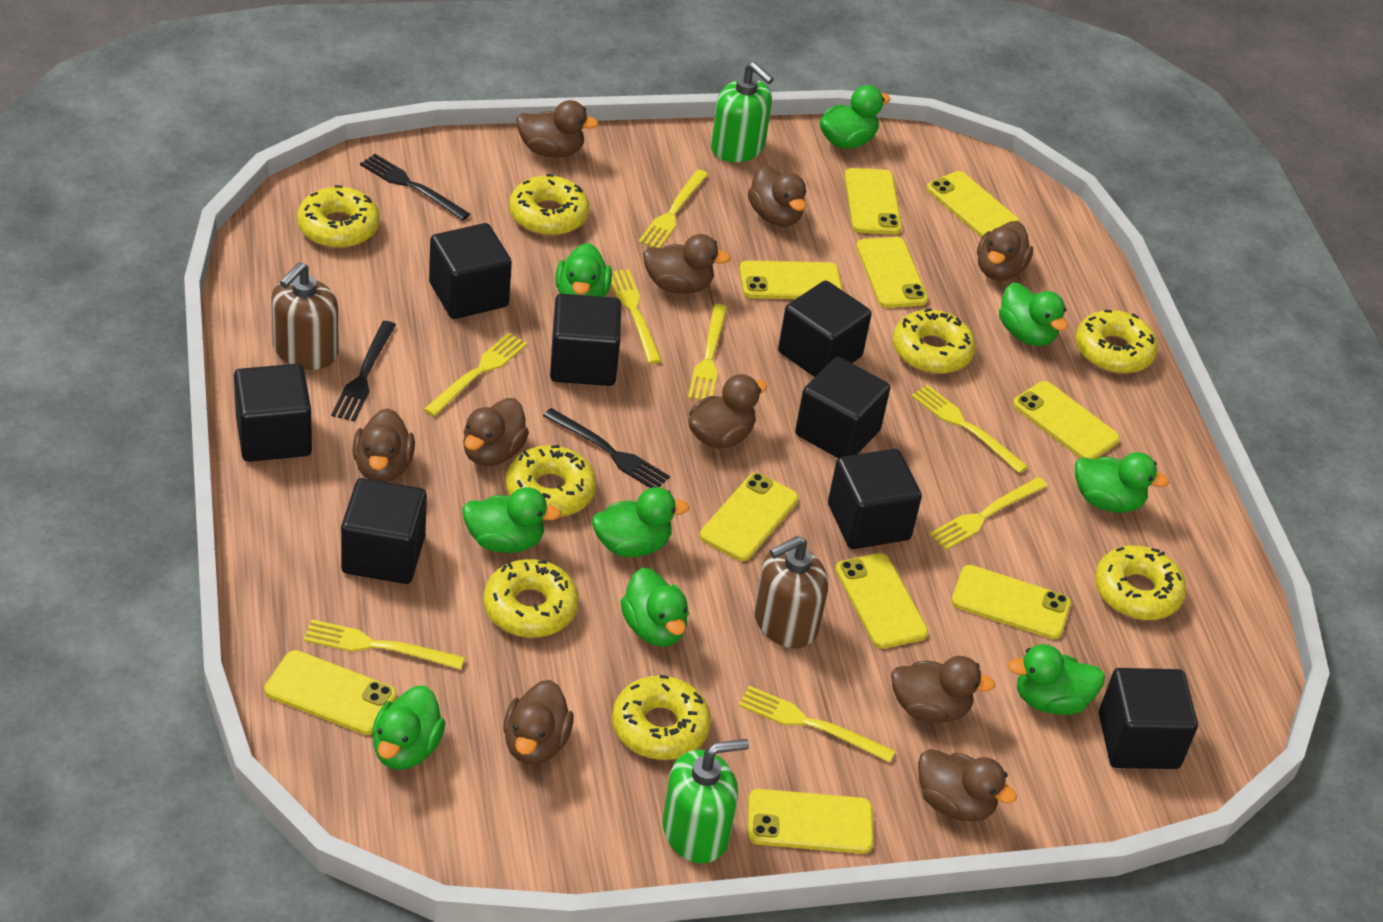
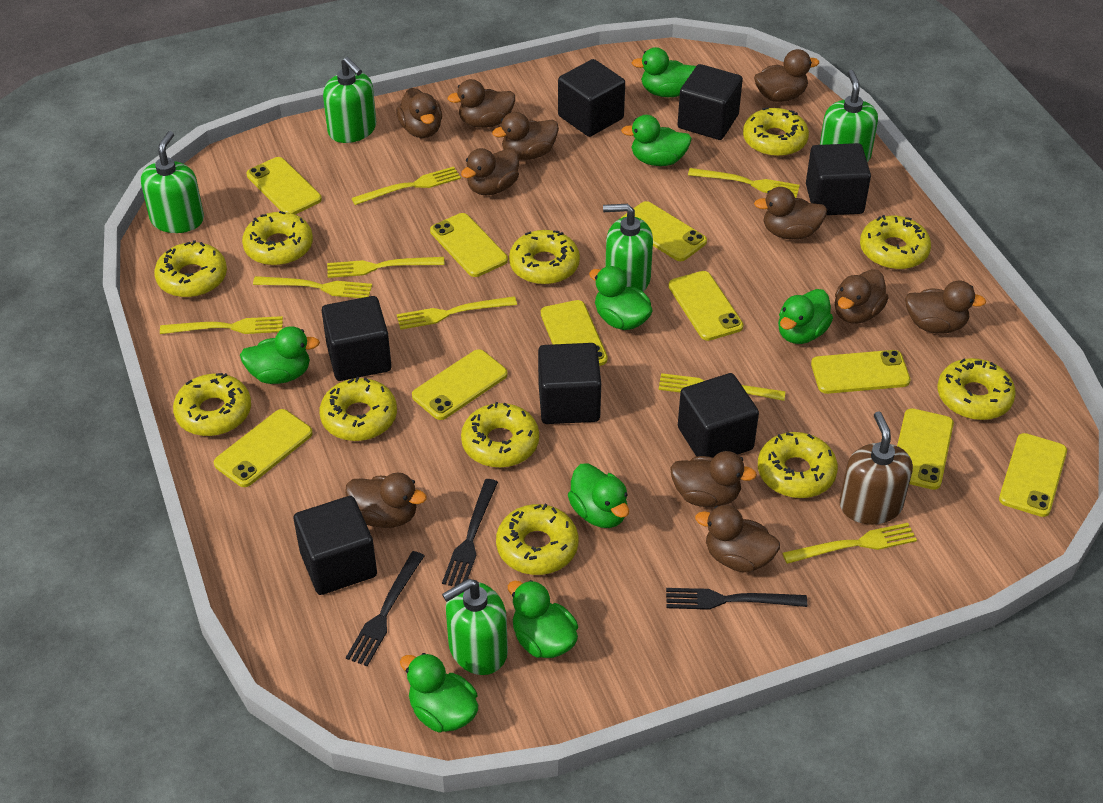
black cube: [234,364,312,462] [341,478,427,584] [429,223,512,319] [550,294,621,386] [778,280,872,377] [795,357,890,458] [828,449,922,549] [1099,668,1198,769] = 8 -> [294,496,377,595] [322,296,392,381] [538,343,601,424] [558,59,625,137] [677,64,743,140] [678,373,759,457] [806,143,871,215] = 7
brown duck: [352,408,415,482] [463,398,529,466] [503,680,574,765] [516,100,599,158] [643,234,731,294] [688,374,767,449] [748,165,806,227] [891,656,996,723] [918,749,1017,821] [977,221,1033,281] = 10 -> [345,473,427,528] [396,88,442,138] [448,79,515,128] [461,148,519,195] [492,112,559,160] [670,451,757,507] [695,505,780,572] [754,49,819,102] [754,187,827,239] [835,269,889,324] [905,281,986,334] = 11
brown soap dispenser: [271,262,339,370] [754,536,828,648] = 2 -> [839,411,913,525] = 1
green duck: [372,685,445,770] [462,487,561,553] [555,243,612,297] [592,487,689,557] [621,568,689,646] [820,85,890,149] [999,282,1068,346] [1008,644,1105,715] [1075,452,1169,513] = 9 -> [240,327,320,384] [400,653,478,733] [508,580,578,658] [568,463,629,528] [589,266,653,330] [621,115,692,166] [632,47,696,97] [778,289,833,344] = 8
green soap dispenser: [662,739,749,863] [711,62,774,162] = 2 -> [141,131,204,233] [323,57,376,143] [442,579,508,675] [603,204,653,292] [820,70,878,162] = 5
yellow donut: [297,185,380,248] [483,559,579,638] [506,445,596,517] [509,174,589,236] [612,675,711,760] [893,308,976,374] [1075,310,1158,374] [1095,545,1186,620] = 8 -> [154,240,227,298] [173,373,251,436] [242,211,313,266] [320,377,397,441] [461,402,539,468] [496,504,578,575] [509,230,580,285] [743,107,809,157] [758,432,838,498] [860,215,931,270] [937,358,1016,420] = 11

